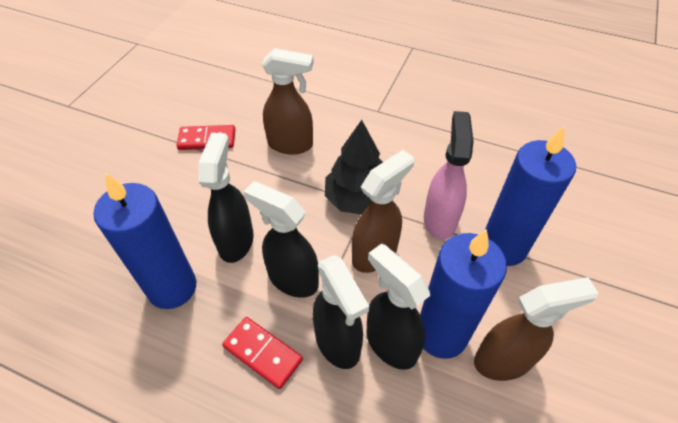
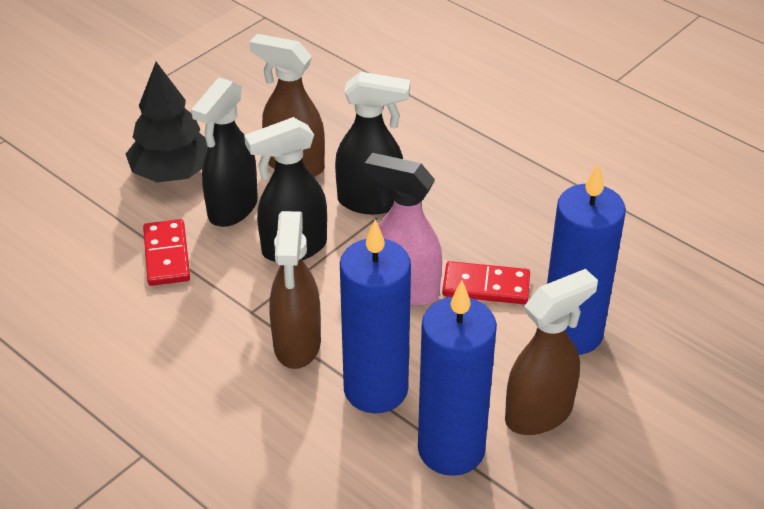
black spray bottle: [198,133,254,263] [244,181,319,298] [313,255,369,369] [366,243,430,370] = 4 -> [191,78,258,227] [244,117,327,262] [335,72,410,214] = 3

